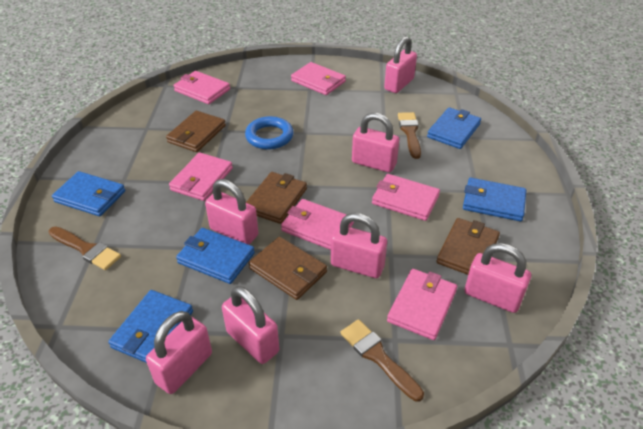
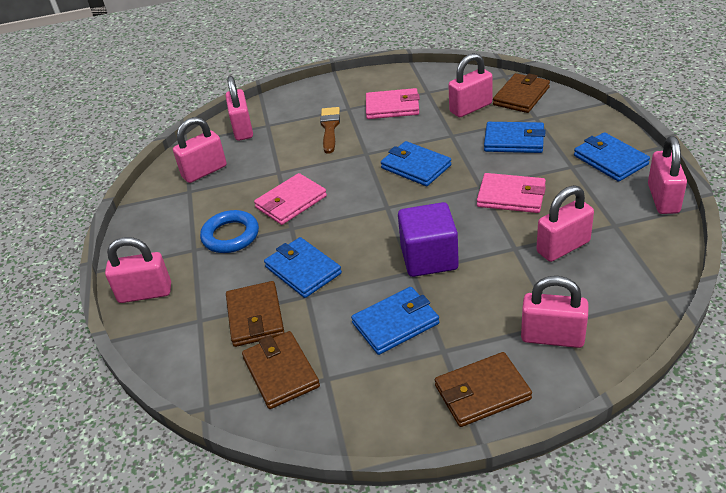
brown brush: [49,226,121,270] [340,319,424,402] [398,112,421,159] = 3 -> [320,107,340,154] = 1
pink wallet: [169,153,233,201] [173,71,230,104] [281,199,354,250] [291,62,346,95] [372,174,440,221] [387,269,457,340] = 6 -> [254,173,327,225] [366,88,420,119] [477,173,546,213] = 3
purple cube: none = 0 -> [398,202,459,277] = 1

